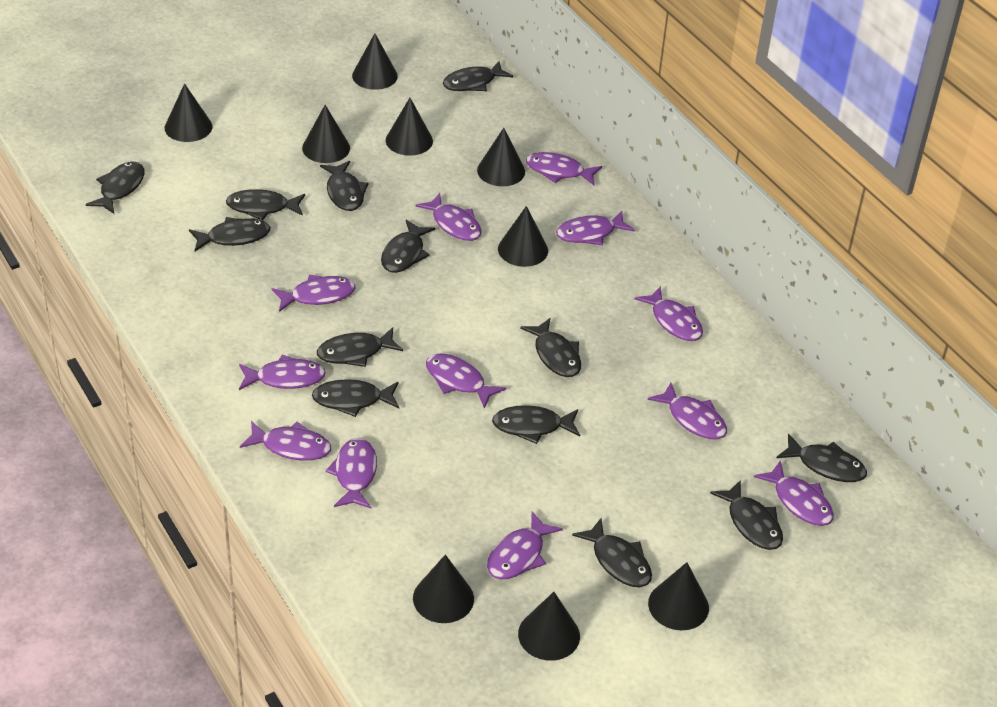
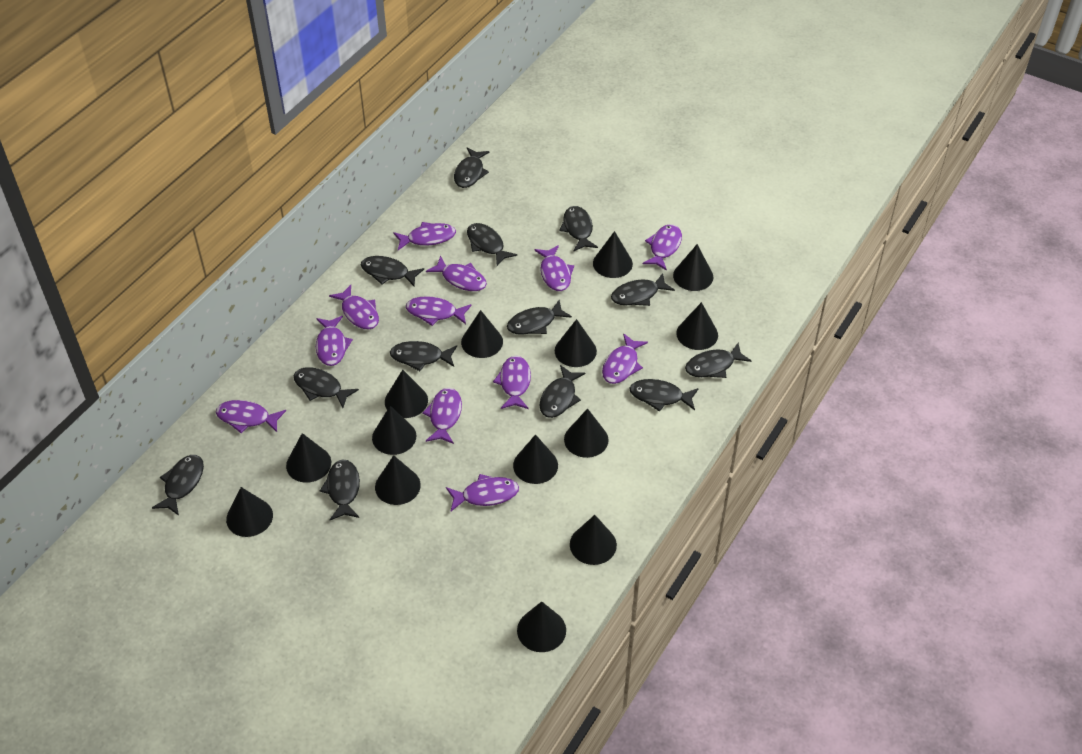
black cone: [165,83,213,142] [302,105,350,163] [352,33,398,90] [386,98,433,156] [413,555,474,623] [477,128,525,186] [498,206,548,267] [518,592,580,661] [648,562,709,630] = 9 -> [226,487,273,537] [286,433,331,483] [372,406,416,455] [375,455,421,505] [385,370,428,418] [461,310,503,358] [513,434,558,484] [517,601,566,652] [555,319,597,367] [564,408,609,458] [570,515,617,565] [593,231,633,278] [673,244,713,291] [676,302,718,350] = 14

